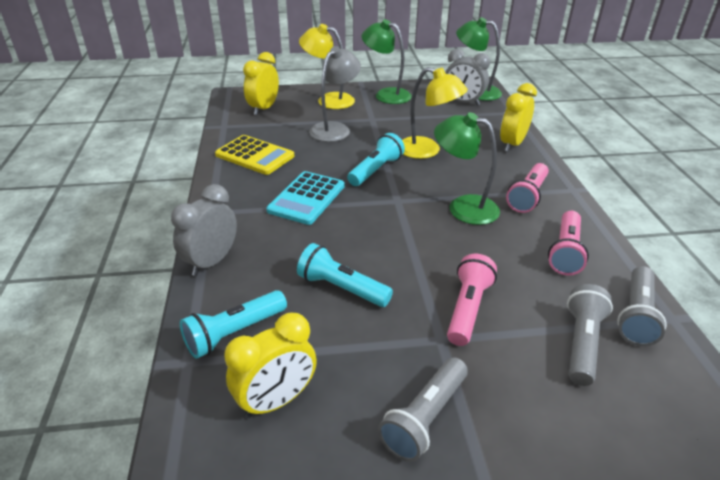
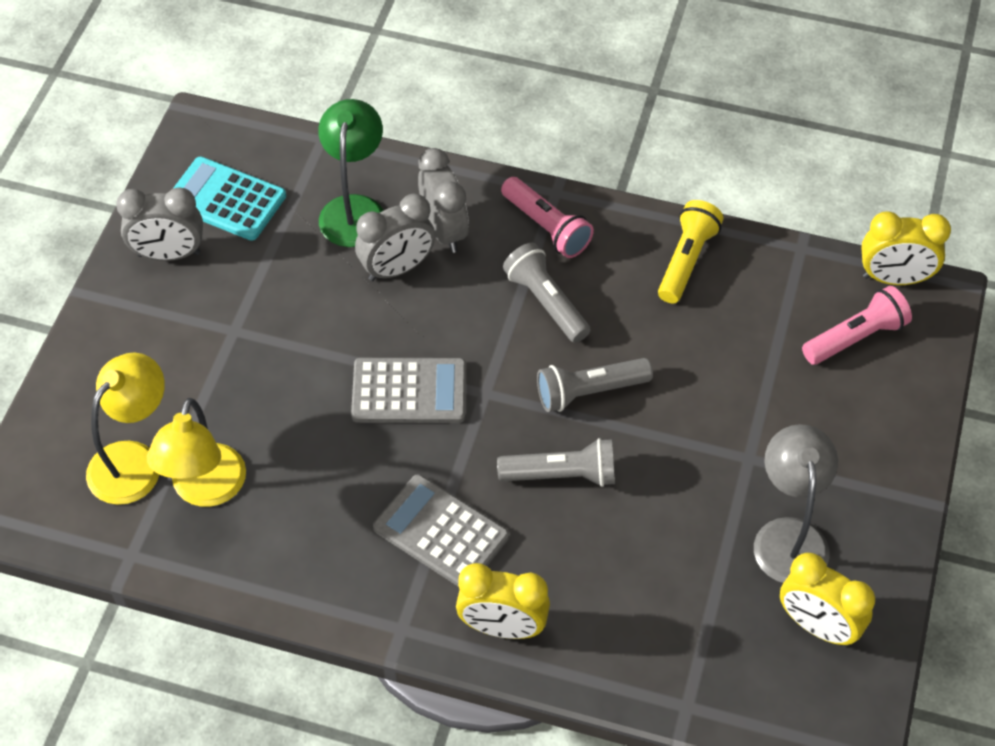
green lamp: [362,19,412,104] [434,112,500,225] [456,17,502,101] = 3 -> [318,99,383,247] = 1
grey calculator: none = 0 -> [351,358,466,423] [373,474,509,587] = 2
grey clock: [171,184,237,276] [445,49,490,106] = 2 -> [116,188,203,261] [355,194,435,281] [418,148,469,253] = 3
pink flashlight: [447,254,497,346] [506,163,549,213] [548,211,589,276] = 3 -> [501,177,594,258] [802,286,912,365] = 2
turquoise flashlight: [180,290,287,359] [297,243,393,307] [347,133,405,186] = 3 -> none = 0
yellow calculator: [215,135,294,175] = 1 -> none = 0
yellow flashlight: none = 0 -> [658,200,724,303] = 1

